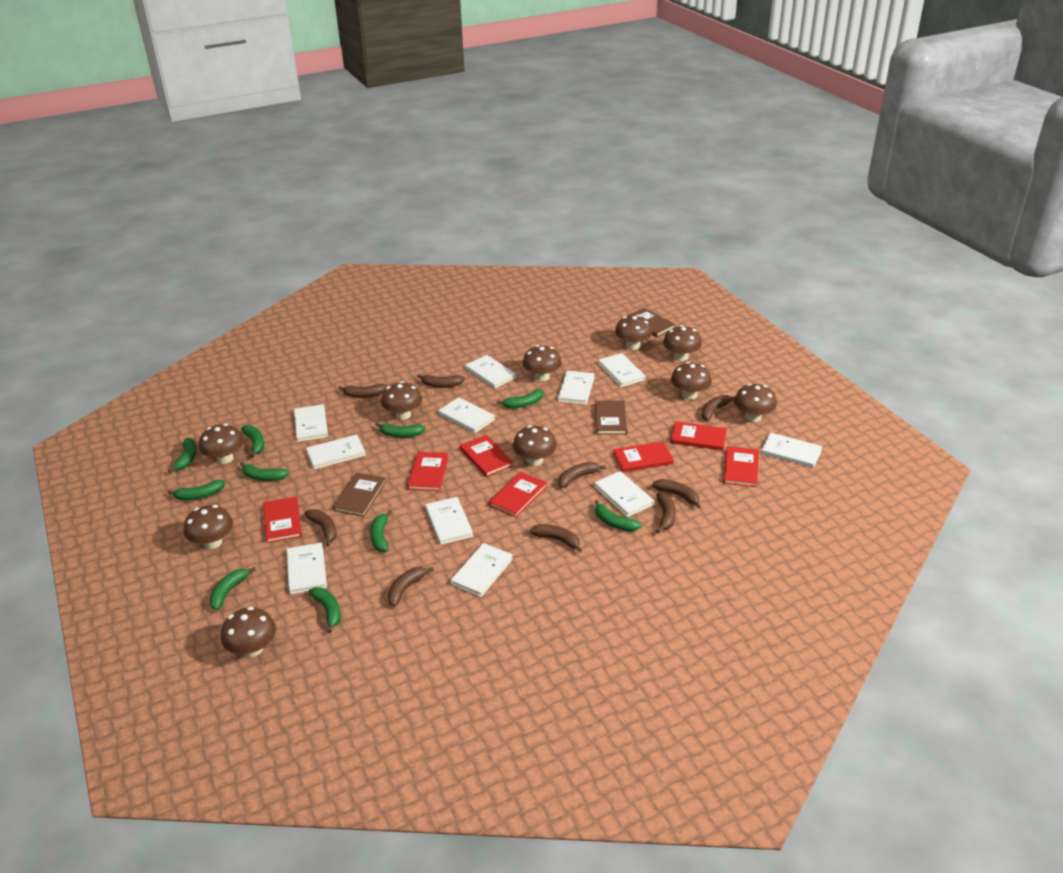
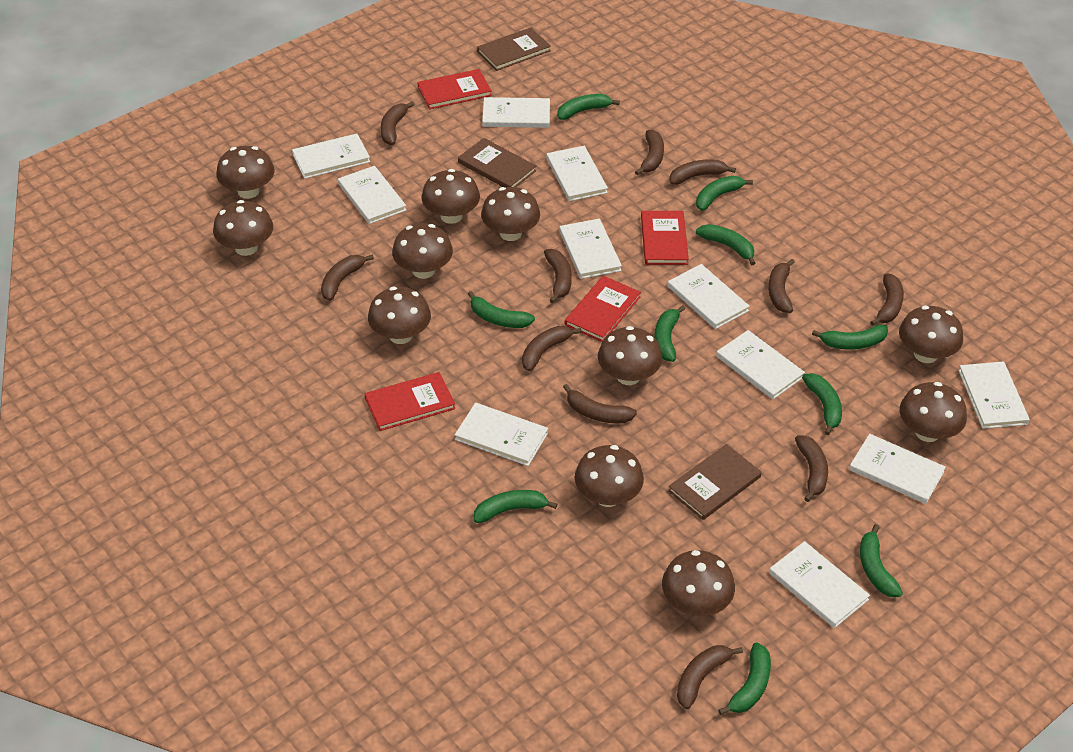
brown banana: [304,509,337,546] [338,384,388,398] [388,567,434,607] [417,374,465,388] [530,524,582,553] [559,462,606,488] [652,479,701,509] [656,492,676,533] [702,395,735,421] = 9 -> [321,255,374,301] [381,101,415,145] [522,326,582,371] [544,249,572,303] [563,384,637,423] [635,130,664,175] [669,159,736,185] [677,645,743,709] [768,259,795,313] [795,436,828,502] [870,273,904,326] = 11
brown mushroom: [184,505,233,549] [199,424,243,464] [221,607,276,657] [381,381,422,420] [513,425,557,466] [522,345,562,381] [615,315,653,350] [663,325,702,361] [671,362,712,399] [734,384,777,422] = 10 -> [213,200,273,256] [216,146,275,199] [368,287,431,344] [392,223,453,279] [421,169,480,224] [481,187,540,241] [575,445,644,507] [598,326,662,385] [662,550,735,616] [899,305,963,363] [900,382,967,442] = 11
red book: [263,496,302,543] [407,452,449,491] [460,435,513,477] [489,472,547,517] [613,441,674,472] [670,421,727,451] [723,446,759,487] = 7 -> [365,372,455,431] [417,69,492,109] [565,276,641,342] [641,211,689,265] = 4

